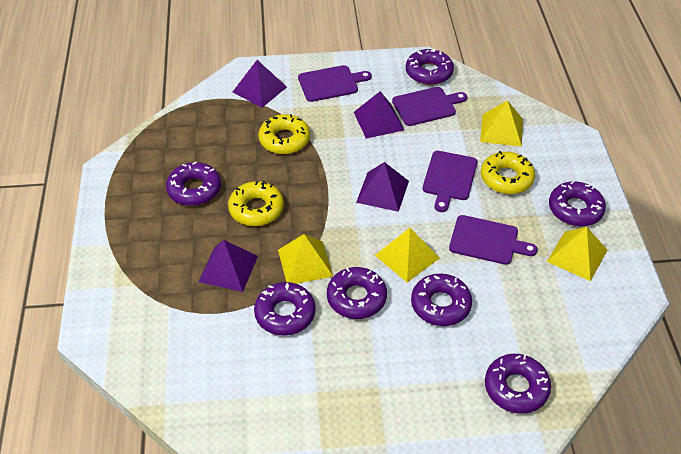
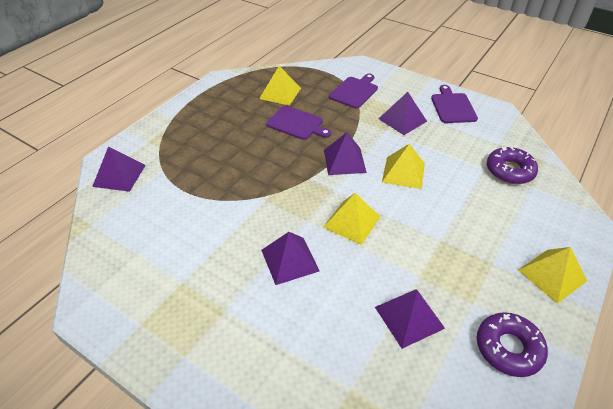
purple cutting board: [298,65,372,102] [392,87,467,126] [422,151,477,212] [449,215,538,265] = 4 -> [266,106,331,140] [329,74,378,109] [431,85,478,123] = 3
purple donut: [166,162,221,206] [254,282,316,336] [327,267,387,319] [406,48,454,85] [411,273,472,326] [485,354,551,414] [549,181,606,226] = 7 -> [477,312,548,377] [487,147,538,184] = 2
purple pyramid: [198,240,258,292] [233,60,287,108] [354,91,404,139] [356,162,409,212] = 4 -> [92,146,146,192] [261,232,319,285] [324,132,367,175] [375,289,445,349] [379,92,427,135] = 5
yellow donut: [228,181,284,226] [258,114,310,154] [481,151,535,194] = 3 -> none = 0

